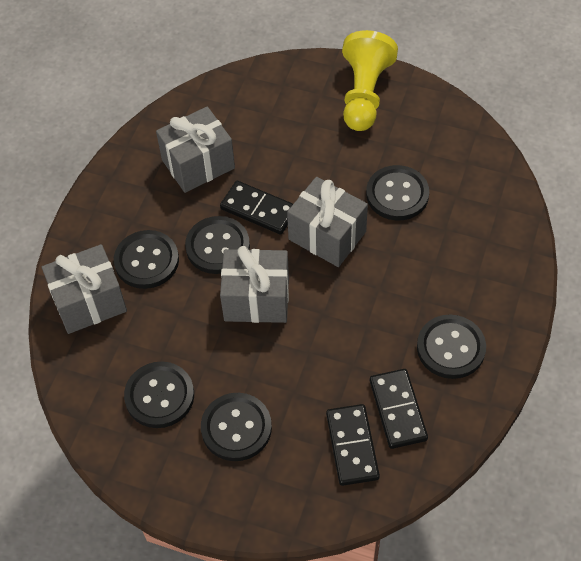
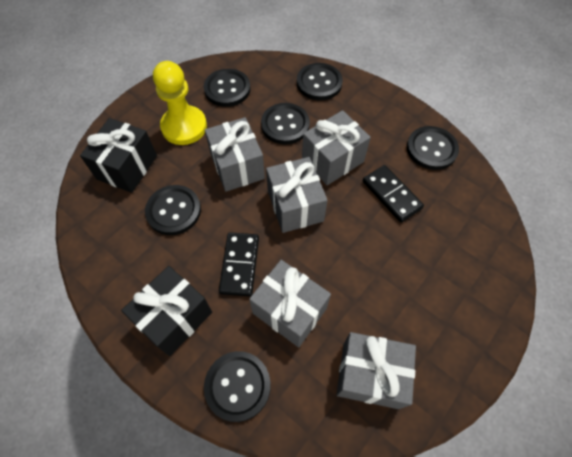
black domino: [220,181,293,234] [326,404,380,486] [370,369,428,449] = 3 -> [219,232,259,297] [363,165,424,223] = 2
black gift: none = 0 -> [80,118,157,193] [121,266,212,356] = 2
grey gift: [42,244,127,334] [156,106,235,193] [220,246,289,323] [287,177,368,267] = 4 -> [205,117,265,192] [249,260,331,347] [266,157,328,233] [302,110,371,185] [336,332,416,409] = 5

